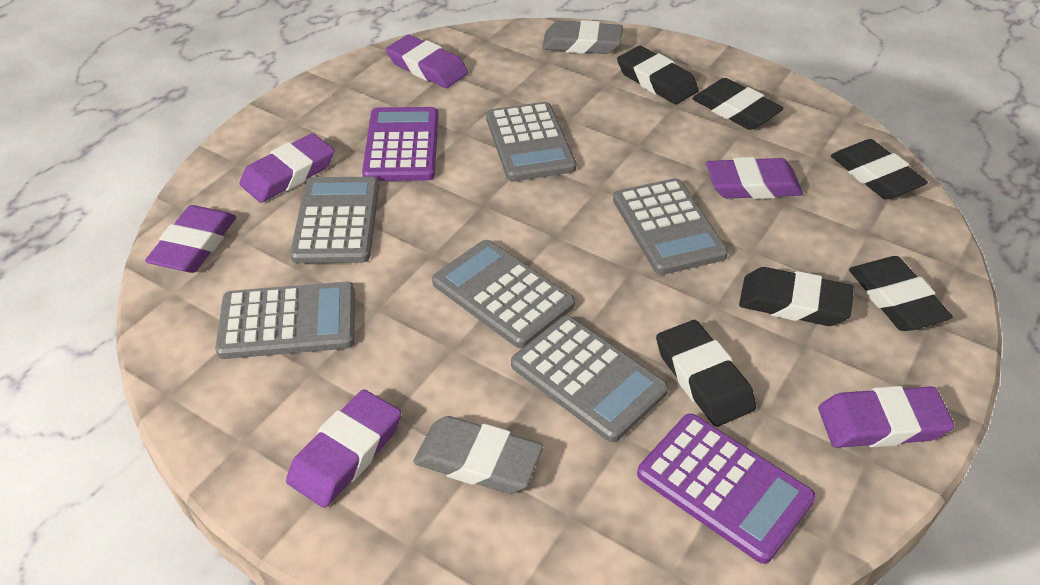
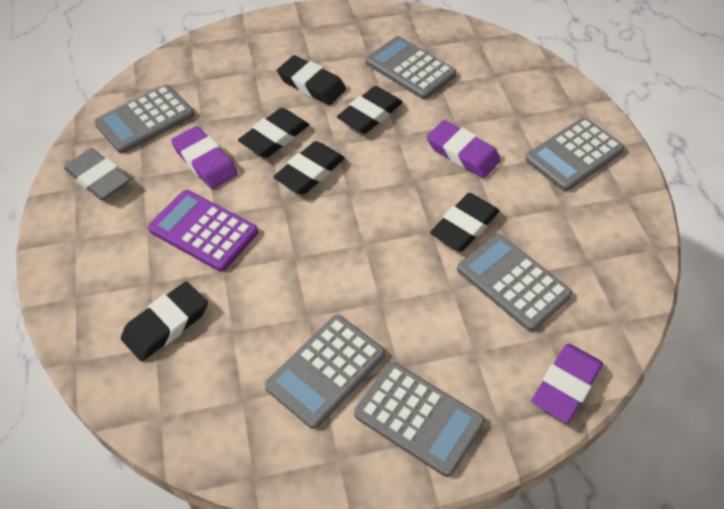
grey eraser: [413,416,543,494] [542,20,623,54] = 2 -> [64,148,130,200] = 1
purple calculator: [362,107,439,181] [637,414,816,564] = 2 -> [148,190,258,272] = 1
purple eraser: [145,205,236,273] [239,133,334,203] [286,389,401,508] [386,35,468,88] [706,157,803,199] [818,386,955,448] = 6 -> [171,126,238,189] [427,120,501,178] [531,343,603,423] = 3

